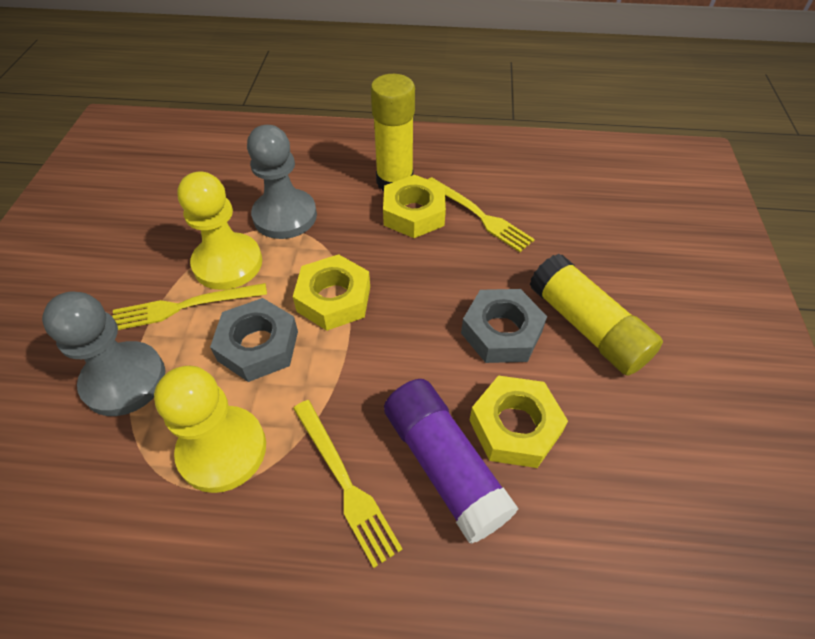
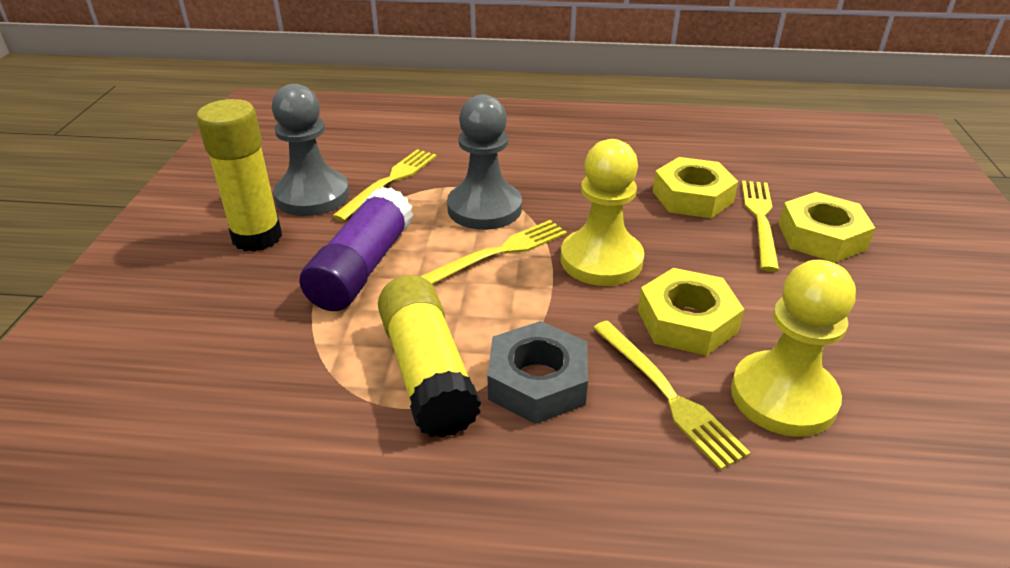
grey nut: [210,298,298,382] [461,289,547,363] = 2 -> [488,321,588,424] = 1
yellow fork: [112,283,267,330] [293,400,403,568] [428,177,535,252] = 3 -> [332,149,437,221] [420,220,567,284] [593,321,751,470] [742,181,779,272] = 4

